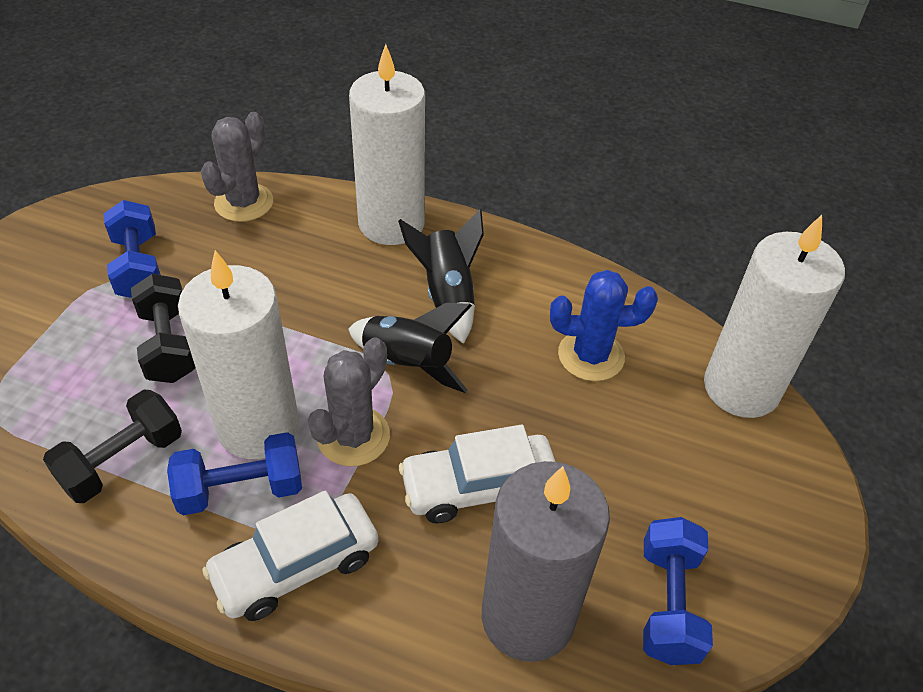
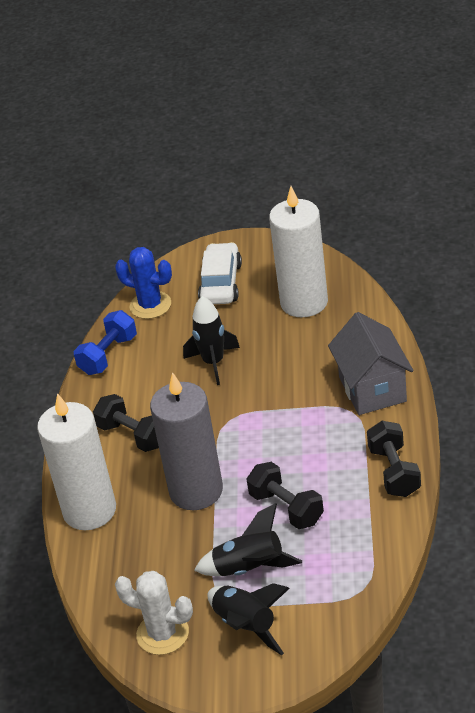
black dumbbell: [43,389,182,503] [131,274,195,383] = 2 -> [93,394,159,452] [246,462,324,529] [367,421,421,497] = 3
black rocket: [348,303,472,393] [398,209,484,344] = 2 -> [183,296,240,385] [194,503,302,576] [207,583,290,656] = 3
blue dumbbell: [104,200,161,298] [167,432,302,515] [643,517,713,665] = 3 -> [74,310,137,375] = 1
grey cactus: [200,112,273,222] [308,338,390,466] = 2 -> none = 0
grey house: none = 0 -> [328,312,414,415] = 1
white cactus: none = 0 -> [115,571,193,655] = 1
white candle: [178,250,299,459] [349,44,425,245] [704,215,845,418] = 3 -> [37,393,116,530] [269,186,328,317] = 2
white car: [202,490,378,621] [399,425,555,524] = 2 -> [198,242,242,304] = 1

